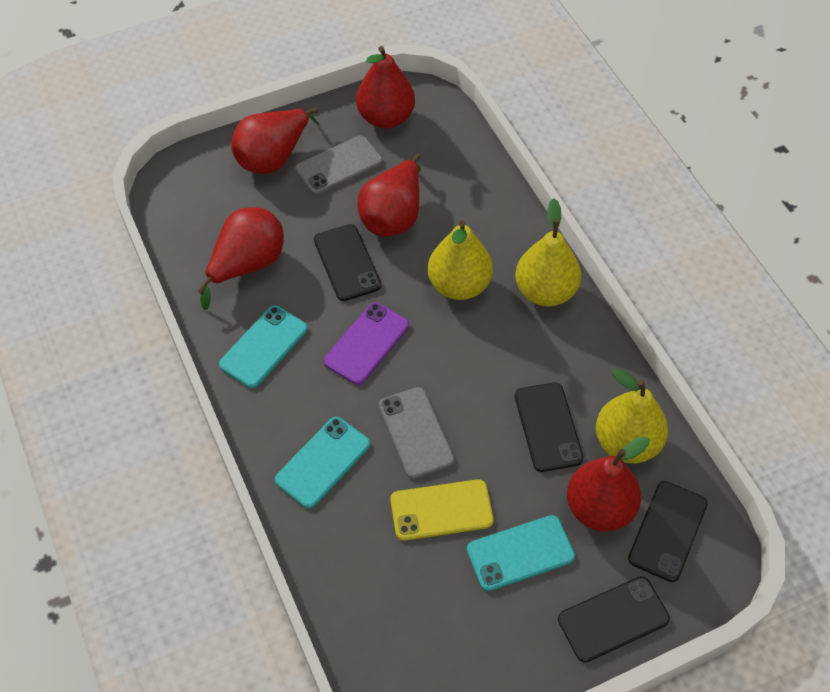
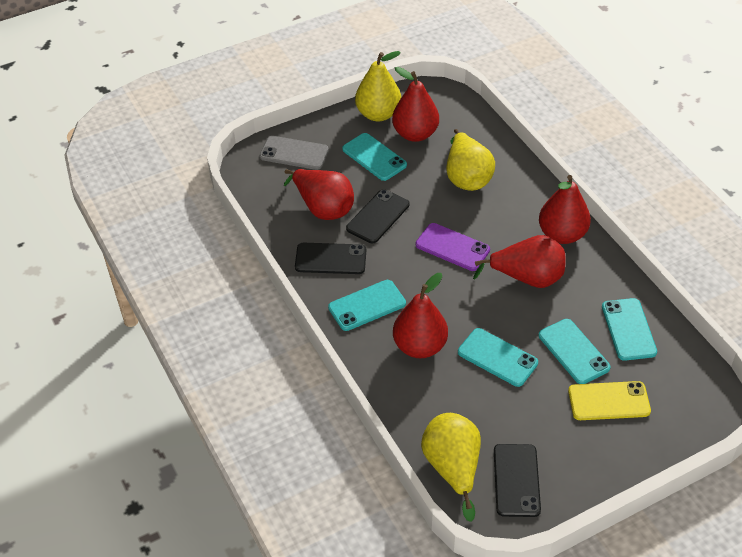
black phone: [314,224,381,301] [515,382,584,472] [558,576,670,663] [628,481,708,582] = 4 -> [295,243,366,274] [346,189,410,243] [494,444,541,517] = 3
grey phone: [295,135,383,195] [379,387,455,479] = 2 -> [260,136,329,170] = 1
turquoise phone: [219,305,308,388] [275,417,370,509] [467,515,575,591] = 3 -> [328,280,406,331] [342,133,407,181] [458,328,538,387] [539,319,611,384] [602,298,657,361] = 5

